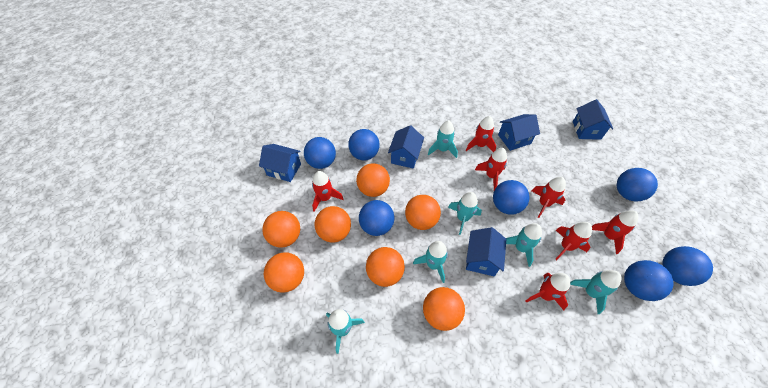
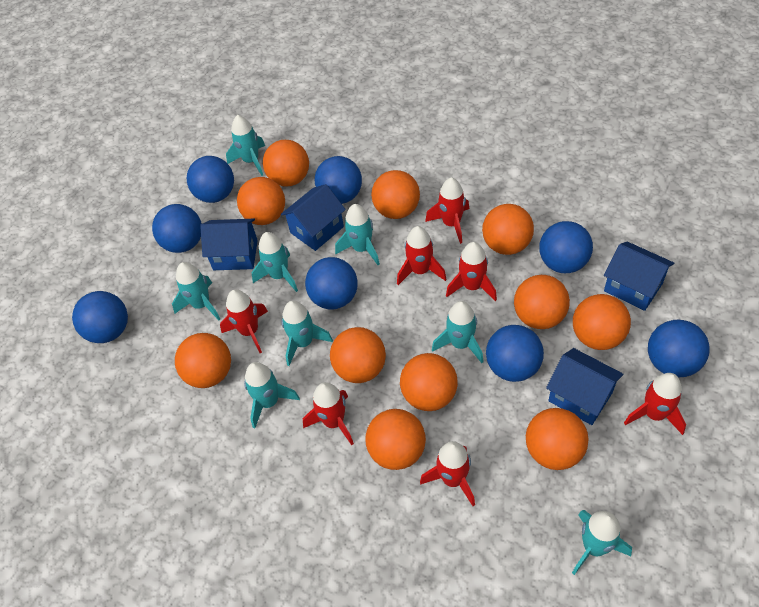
blue ball: [304,137,336,169] [348,129,380,160] [359,200,394,236] [493,180,529,215] [617,168,658,201] [624,260,674,301] [662,246,713,286] = 7 -> [72,291,128,343] [152,204,202,253] [187,156,234,203] [305,257,358,310] [315,156,362,204] [486,325,544,382] [539,221,593,273] [648,320,710,378] = 8
blue house: [259,144,301,182] [388,125,424,169] [466,227,506,276] [498,114,540,151] [573,99,613,140] = 5 -> [200,219,258,270] [281,184,346,251] [546,348,624,425] [604,242,674,311] = 4
orange ball: [262,211,300,248] [264,252,304,293] [315,206,351,243] [356,163,390,197] [366,247,405,287] [405,195,441,230] [423,287,465,331] = 7 -> [175,333,231,388] [237,177,285,225] [263,140,309,187] [330,327,386,383] [366,409,426,470] [371,170,420,219] [400,353,458,411] [482,204,534,255] [514,275,570,329] [526,408,589,470] [573,294,631,350] = 11
turquoise rocket: [326,309,365,354] [413,241,448,283] [428,120,458,158] [448,192,482,235] [506,223,542,267] [570,270,622,314] = 6 -> [172,262,220,320] [226,115,265,176] [244,362,300,428] [251,232,298,292] [282,301,333,366] [335,204,380,265] [432,301,484,363] [572,510,632,575] = 8

